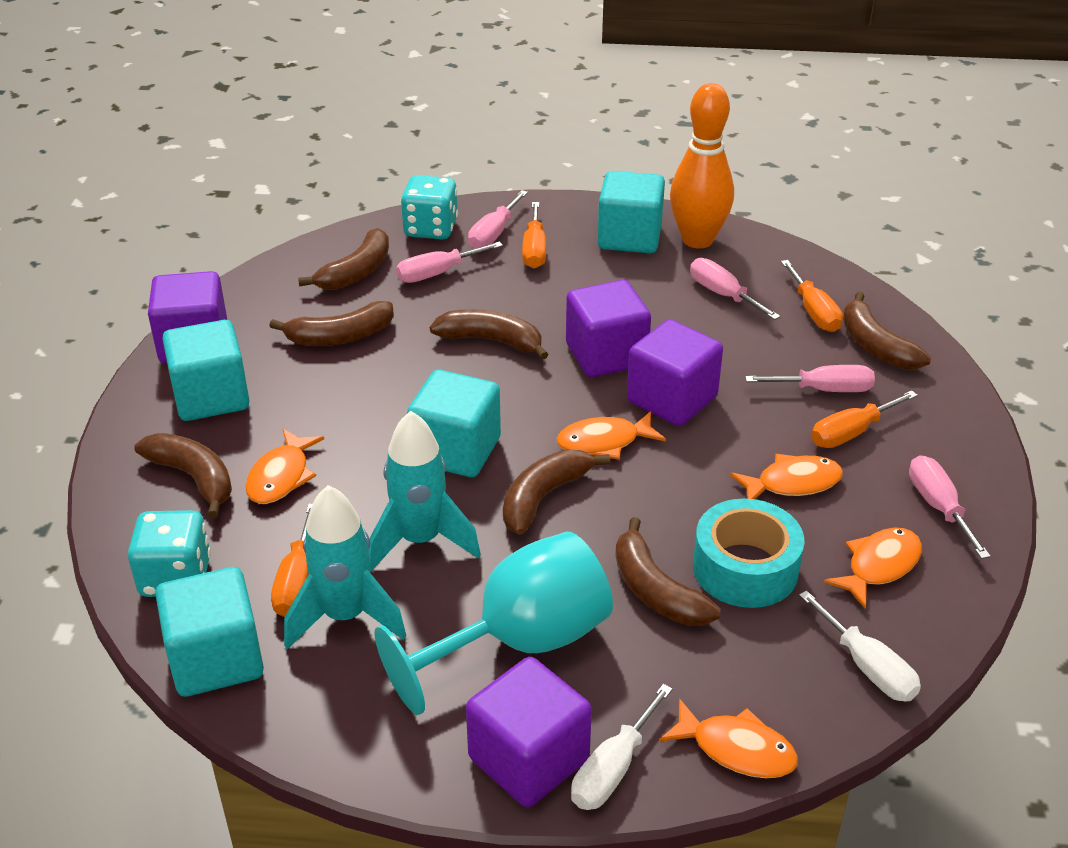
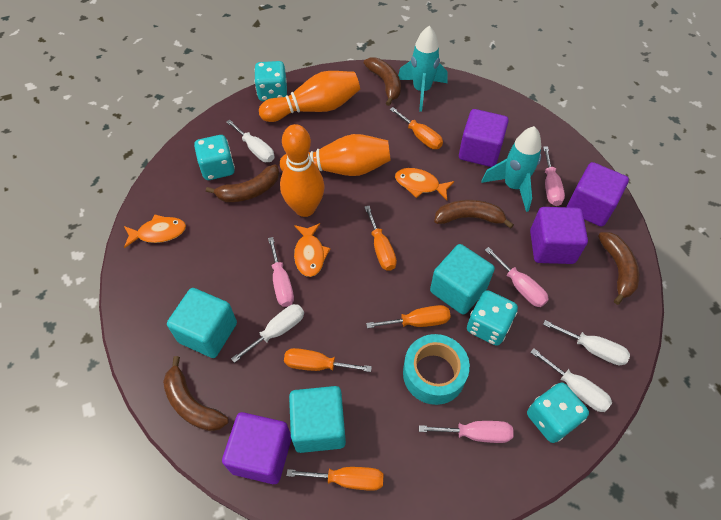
brown banana: [134,433,232,518] [269,301,394,346] [298,228,389,290] [430,309,549,360] [503,449,611,535] [615,517,721,626] [843,292,931,370] = 7 -> [163,356,229,431] [206,165,279,202] [364,58,401,106] [434,200,514,229] [598,232,639,305] = 5
orange bowling pin: [670,83,734,248] = 1 -> [259,71,360,122] [280,124,325,217] [280,134,391,176] = 3
orange fish: [245,429,324,504] [557,411,666,460] [659,698,798,778] [730,454,843,499] [823,527,922,609] = 5 -> [124,214,186,248] [294,223,331,277] [395,168,454,200] = 3
orange screwdriver: [271,504,312,617] [522,202,546,268] [781,260,843,332] [811,390,918,448] = 4 -> [284,348,372,372] [286,467,384,491] [364,206,397,271] [366,305,451,328] [390,107,443,149] = 5
pink screwdriver: [396,242,503,283] [468,190,528,249] [690,258,781,320] [745,365,875,392] [909,455,991,559] = 5 -> [268,237,294,307] [419,421,514,443] [485,247,549,307] [543,147,565,206] = 4
turquoise cube: [155,567,264,697] [162,320,250,421] [407,370,501,477] [597,171,665,253] = 4 -> [167,288,237,358] [289,386,346,453] [430,244,495,315] = 3
turquoise dice: [128,510,211,597] [401,175,458,239] = 2 -> [194,135,235,180] [254,61,287,101] [467,290,518,346] [527,383,589,443] = 4
turquoise goblet: [375,532,613,715] = 1 -> none = 0
white screwdriver: [571,684,673,810] [799,590,921,702] = 2 -> [226,120,275,162] [231,304,304,363] [530,348,612,412] [543,320,630,365] = 4

